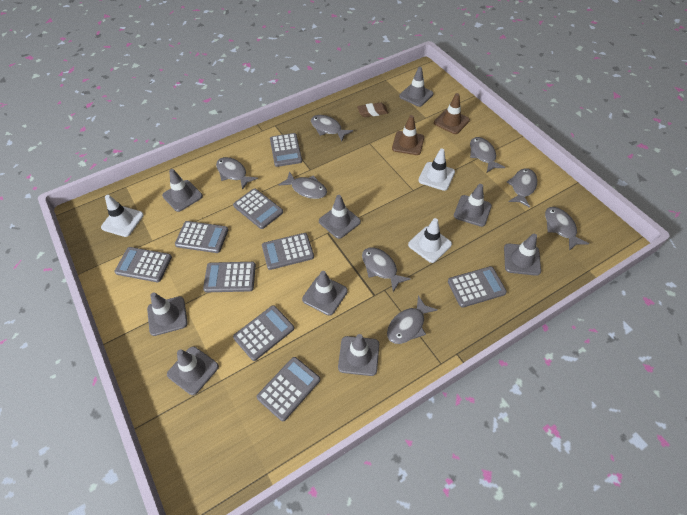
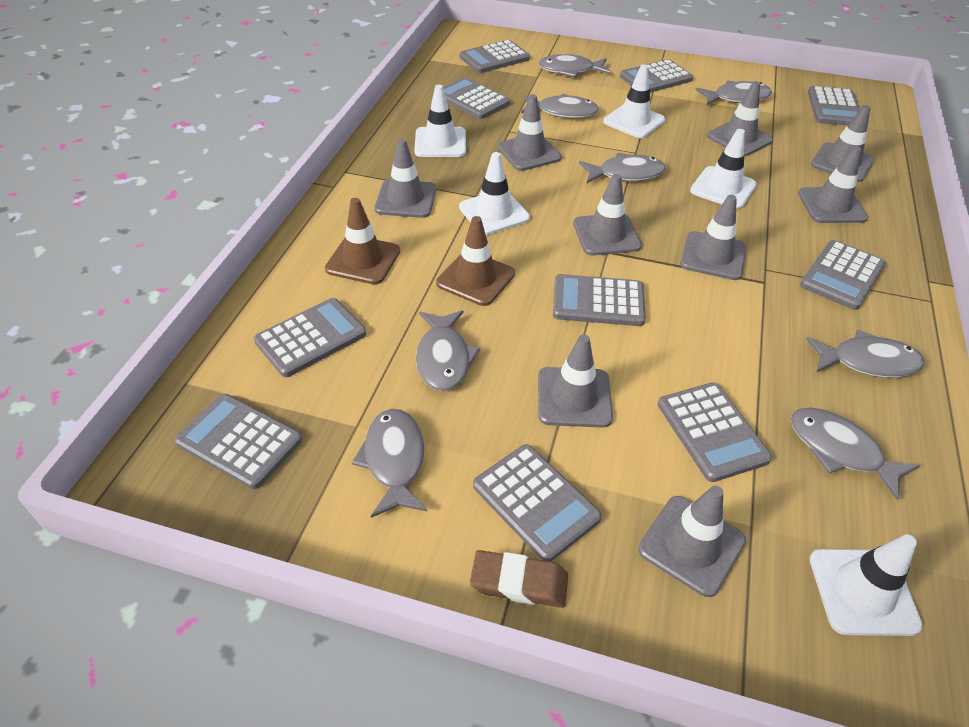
grey calculator: [114,247,172,282] [175,221,228,253] [203,262,256,292] [233,188,283,229] [233,305,294,361] [257,357,320,421] [262,233,314,270] [270,133,302,167] [448,266,507,308] = 9 -> [174,394,302,489] [254,298,366,377] [443,77,510,119] [460,40,530,73] [473,444,602,562] [553,274,646,326] [620,59,693,93] [658,382,772,482] [800,240,886,310] [808,86,860,125] = 10
white traffic cone: [101,195,144,237] [408,218,452,263] [418,149,455,191] = 3 -> [415,85,466,157] [459,152,530,235] [603,64,665,138] [690,129,757,209] [810,534,923,636] = 5

